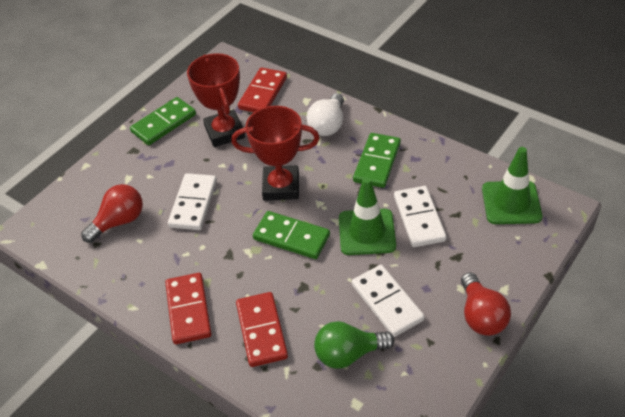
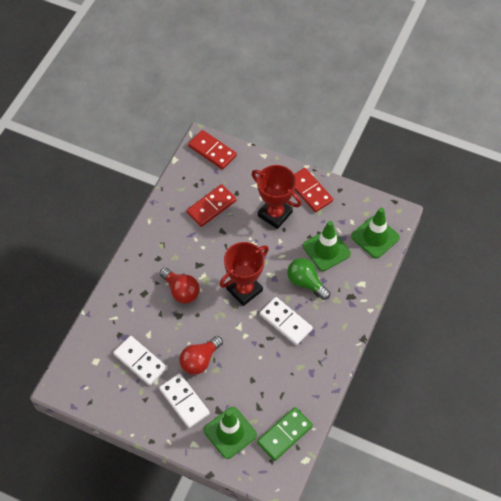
green domino: [130,97,196,145] [253,211,330,259] [353,133,401,188] = 3 -> [257,407,313,461] = 1
green traffic cone: [339,177,396,255] [482,147,542,224] = 2 -> [204,407,257,459] [303,221,351,271] [351,208,400,259] = 3
white light bulb: [307,93,344,136] = 1 -> none = 0

